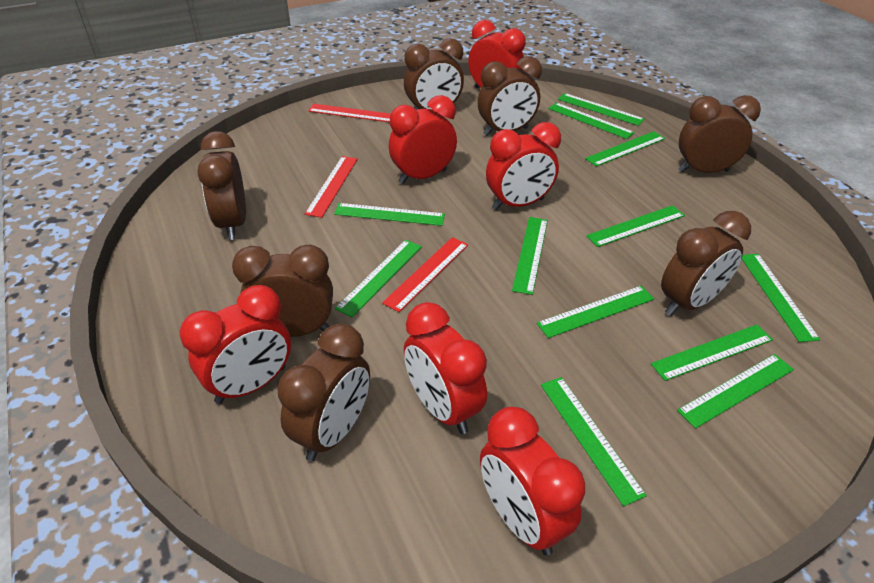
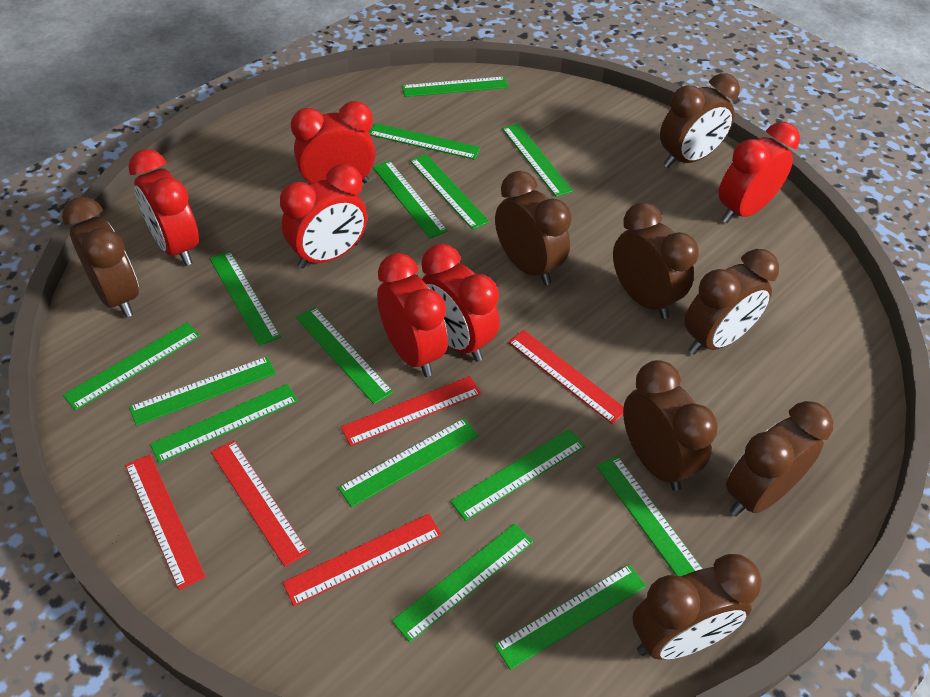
brown clock: [198,131,246,240] [232,245,333,337] [278,323,370,461] [404,38,464,110] [478,56,542,136] [661,211,751,316] [678,95,761,173] = 7 -> [62,197,139,317] [495,171,571,285] [613,202,698,319] [623,360,718,491] [632,554,762,659] [660,73,740,168] [684,249,779,355] [726,401,833,517] = 8
green ruler: [334,203,445,226] [335,240,422,317] [512,217,548,295] [537,286,654,338] [541,377,647,506] [548,103,635,139] [558,93,645,126] [585,131,665,167] [586,205,685,247] [651,325,773,381] [677,354,794,429] [741,254,820,342] = 12 -> [63,322,200,411] [129,356,276,426] [150,384,298,463] [210,251,281,346] [296,307,393,404] [338,418,478,507] [369,123,480,160] [373,161,448,238] [392,523,533,643] [402,77,508,97] [410,154,490,230] [450,429,585,521] [494,564,646,670] [502,123,573,197] [597,456,702,576] = 15
red ruler: [305,156,358,218] [308,104,391,122] [382,237,468,312] = 3 -> [125,454,206,590] [211,440,309,567] [283,514,442,606] [341,376,481,446] [508,330,624,424] = 5

